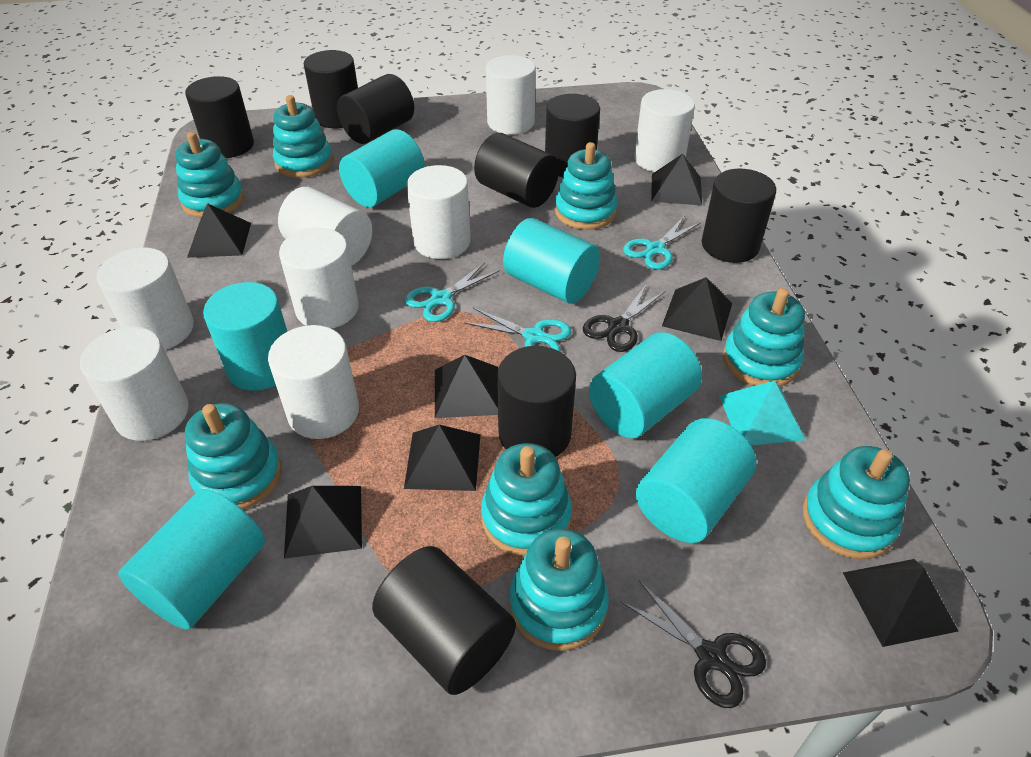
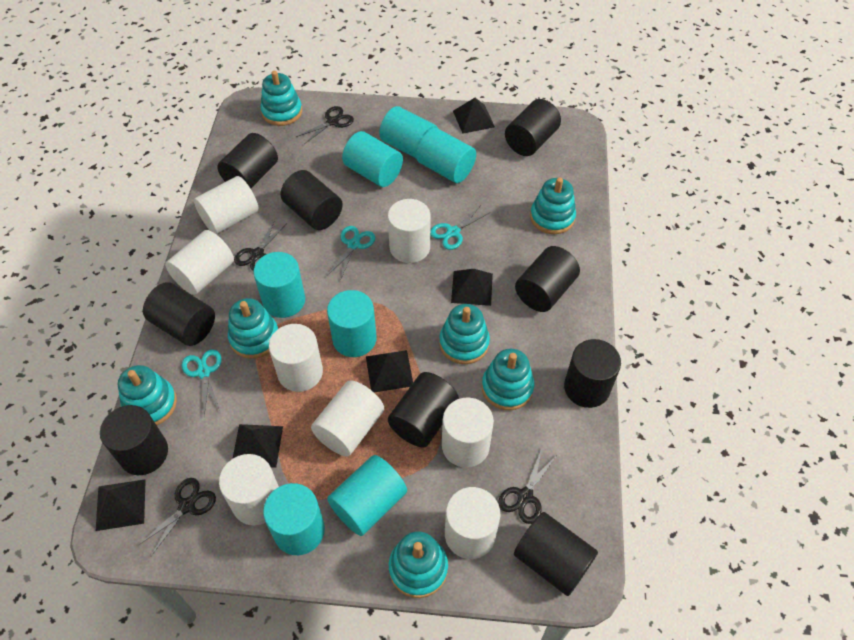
black cylinder: [185,76,254,158] [304,50,358,128] [337,74,414,144] [372,546,516,695] [474,133,559,208] [497,346,576,457] [545,94,600,177] [702,169,776,263] = 8 -> [100,405,168,475] [143,282,215,346] [217,133,278,189] [281,170,343,230] [388,372,459,447] [505,99,561,156] [514,512,598,596] [515,246,580,312] [564,339,621,408] = 9
black pyramid: [187,203,251,258] [284,486,362,559] [404,425,481,491] [435,355,498,418] [651,154,702,205] [662,278,732,341] [843,559,958,647] = 7 -> [96,479,146,531] [232,424,283,468] [366,350,413,392] [451,269,493,306] [453,98,495,134] = 5
black scissors: [583,284,665,352] [621,580,766,708] = 2 -> [139,478,216,556] [234,220,287,271] [296,106,354,144] [498,448,558,524] = 4
turquoise cylinder: [118,489,265,630] [203,282,287,391] [339,129,424,207] [503,218,600,304] [589,332,702,438] [636,418,756,543] = 6 -> [253,252,305,318] [263,483,325,555] [327,290,377,357] [327,455,407,536] [342,131,403,187] [379,106,438,158] [416,128,476,183] = 7
turquoise pyramid: [719,380,805,446] = 1 -> none = 0
turquoise stacking toy: [175,132,244,218] [185,403,282,509] [273,95,333,178] [481,443,572,556] [509,529,609,651] [555,142,618,230] [723,288,805,387] [803,446,910,559] = 8 -> [118,365,177,425] [228,298,278,359] [260,71,302,126] [389,531,448,598] [439,304,490,364] [482,349,534,410] [530,177,576,234] = 7

